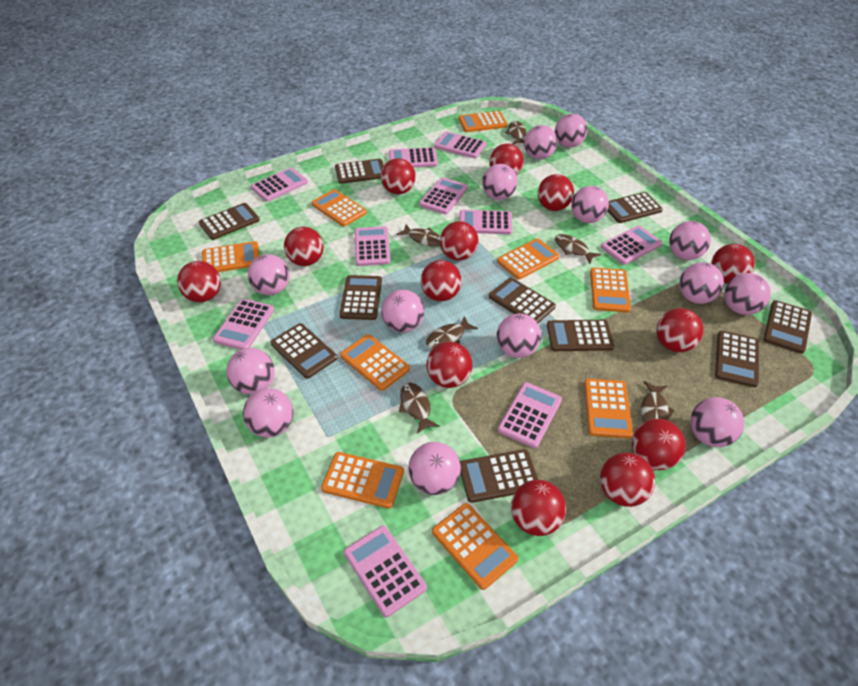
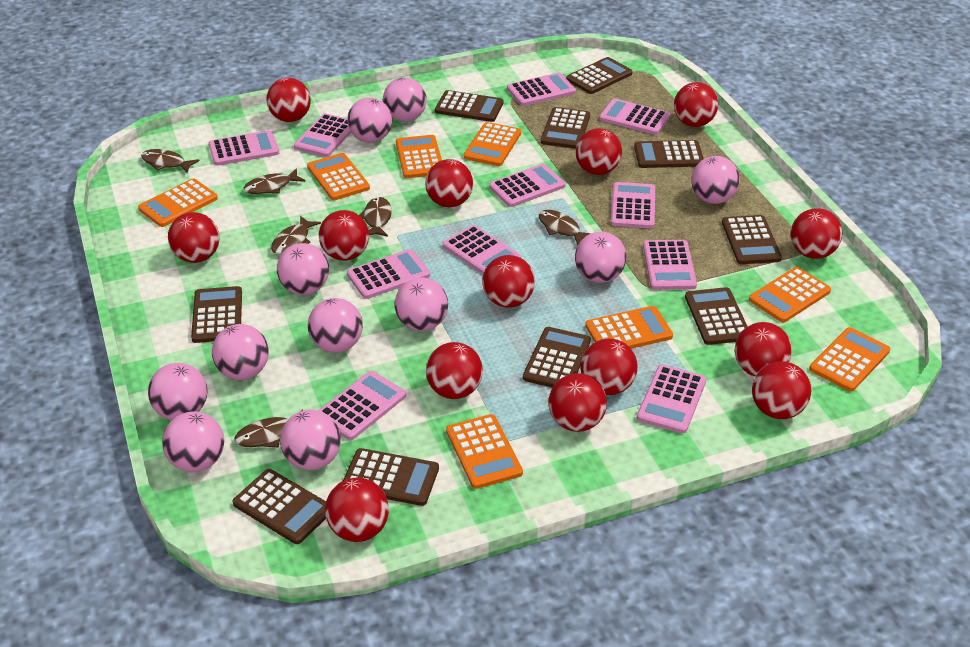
orange calculator: [202,241,260,272] [311,189,367,227] [321,452,404,509] [340,334,410,391] [432,503,518,590] [459,111,507,132] [497,238,560,280] [584,379,633,438] [590,268,631,313] = 9 -> [138,179,218,227] [307,153,370,200] [396,135,442,178] [446,414,523,489] [464,122,521,166] [585,306,673,349] [749,267,831,322] [809,327,890,392] = 8
pink ball: [226,348,275,394] [243,388,293,437] [248,254,289,295] [381,290,424,333] [408,442,461,495] [482,164,517,200] [497,314,541,358] [524,125,557,159] [555,114,587,148] [571,186,609,223] [669,221,711,260] [679,262,724,304] [690,397,744,447] [724,273,771,315] = 14 -> [148,363,207,420] [162,411,224,472] [212,324,269,380] [277,243,329,295] [280,410,341,470] [308,298,363,353] [347,97,392,143] [383,77,427,122] [395,277,448,331] [575,231,626,283] [691,156,740,204] = 11
pink calculator: [213,299,274,350] [251,167,308,202] [344,526,427,617] [355,226,391,266] [389,147,438,168] [419,177,468,214] [435,132,487,158] [460,210,512,234] [498,382,562,448] [601,226,662,265] = 10 -> [209,130,279,166] [294,113,351,157] [318,371,406,440] [347,249,430,299] [443,225,521,274] [489,164,566,207] [507,73,576,106] [599,99,670,135] [611,182,655,229] [637,364,707,433] [643,240,697,290] = 11
red ball: [177,261,221,302] [284,227,324,266] [381,158,416,194] [421,260,462,301] [426,342,472,388] [440,221,479,260] [489,143,524,175] [511,480,566,536] [538,174,574,211] [600,453,655,507] [632,419,686,470] [656,308,704,352] [711,244,755,284] = 13 -> [168,212,219,263] [266,78,311,122] [319,210,369,261] [325,478,389,542] [426,159,473,207] [426,342,483,399] [482,255,535,308] [549,373,607,432] [576,128,622,175] [581,339,638,395] [674,82,718,127] [735,322,792,376] [752,361,811,419] [791,208,843,259] = 14

